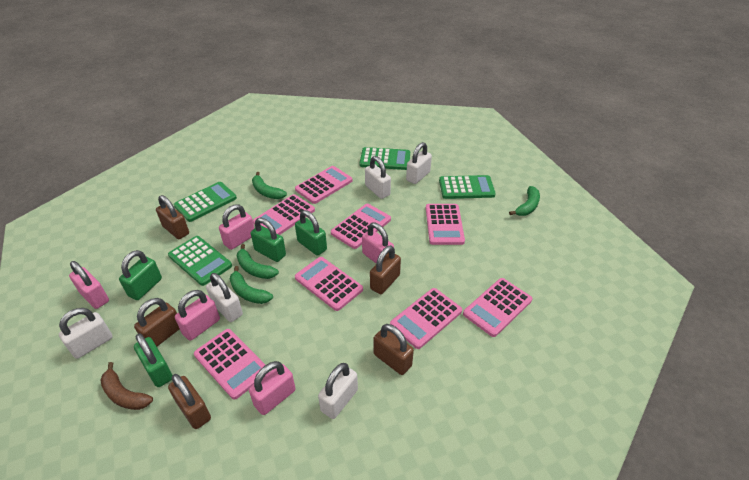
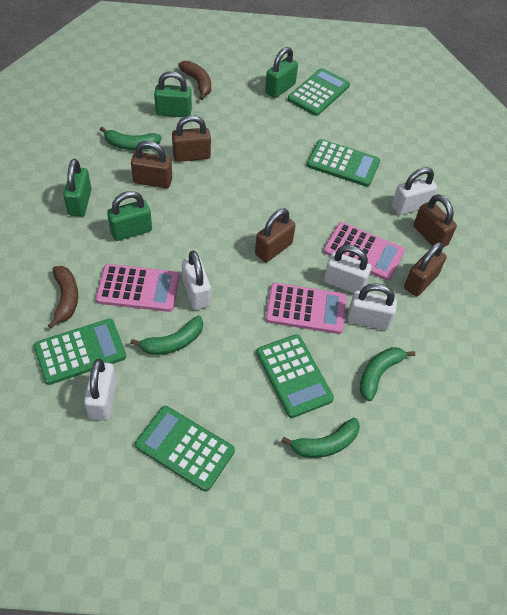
brown banana: [100,362,153,410] = 1 -> [48,266,78,329] [178,61,211,100] = 2
green calculator: [168,236,232,286] [174,182,237,222] [360,147,410,170] [439,175,496,199] = 4 -> [34,319,126,385] [135,406,235,492] [256,334,334,418] [288,68,350,116] [307,139,380,187] = 5
pink calculator: [194,329,269,400] [253,194,315,235] [295,166,352,204] [295,257,363,311] [331,204,391,249] [390,288,462,349] [426,204,465,245] [463,278,532,337] = 8 -> [96,264,180,312] [265,283,347,334] [323,222,405,281] = 3
pink padlock: [69,261,109,309] [175,290,220,341] [219,204,254,250] [249,361,295,415] [362,223,394,263] = 5 -> none = 0

